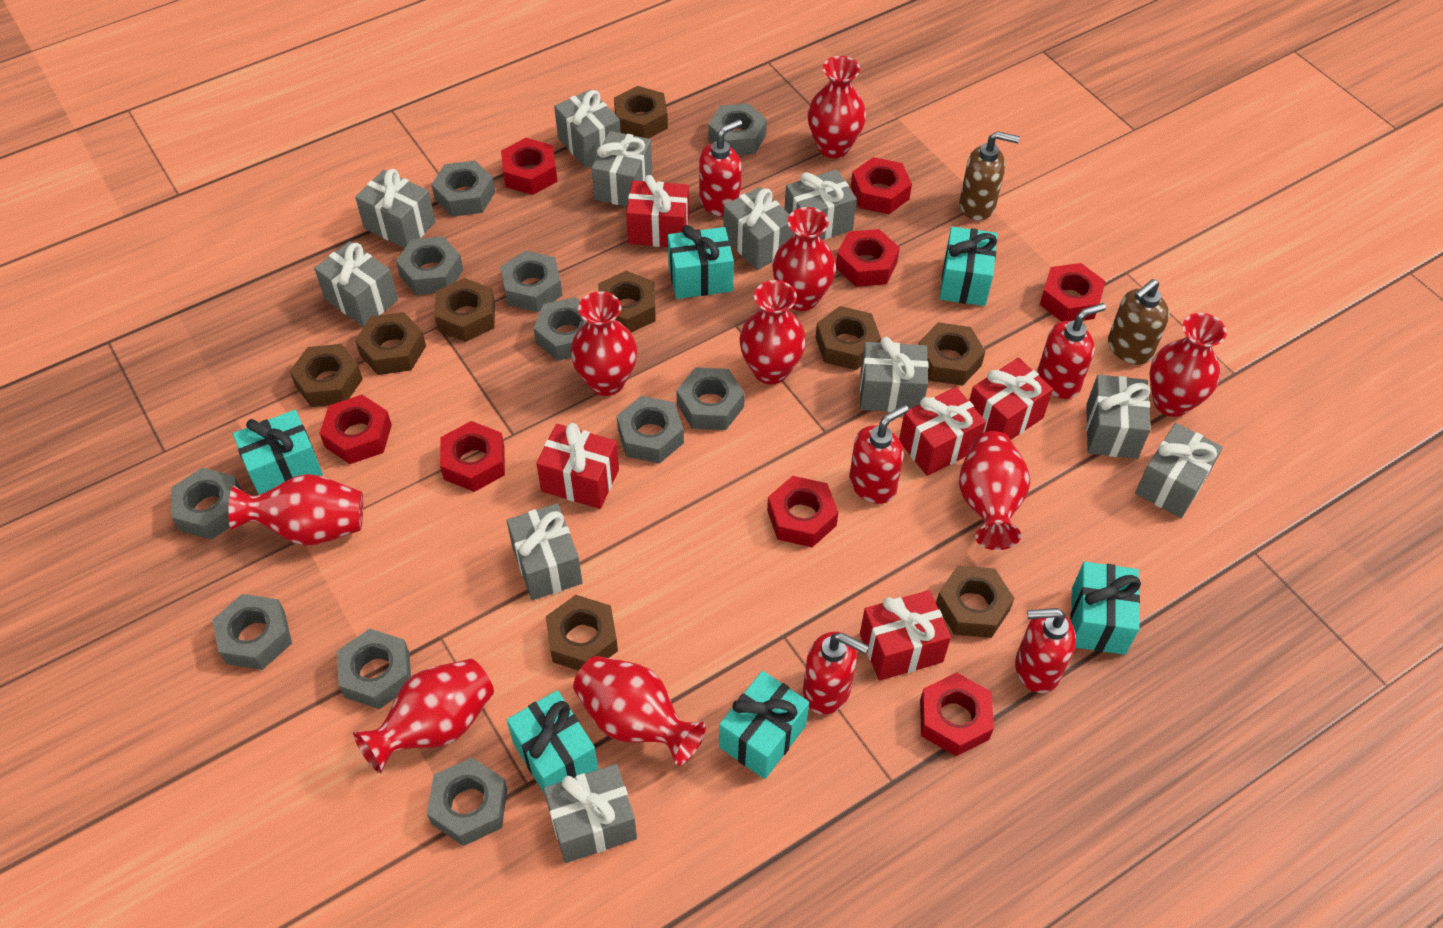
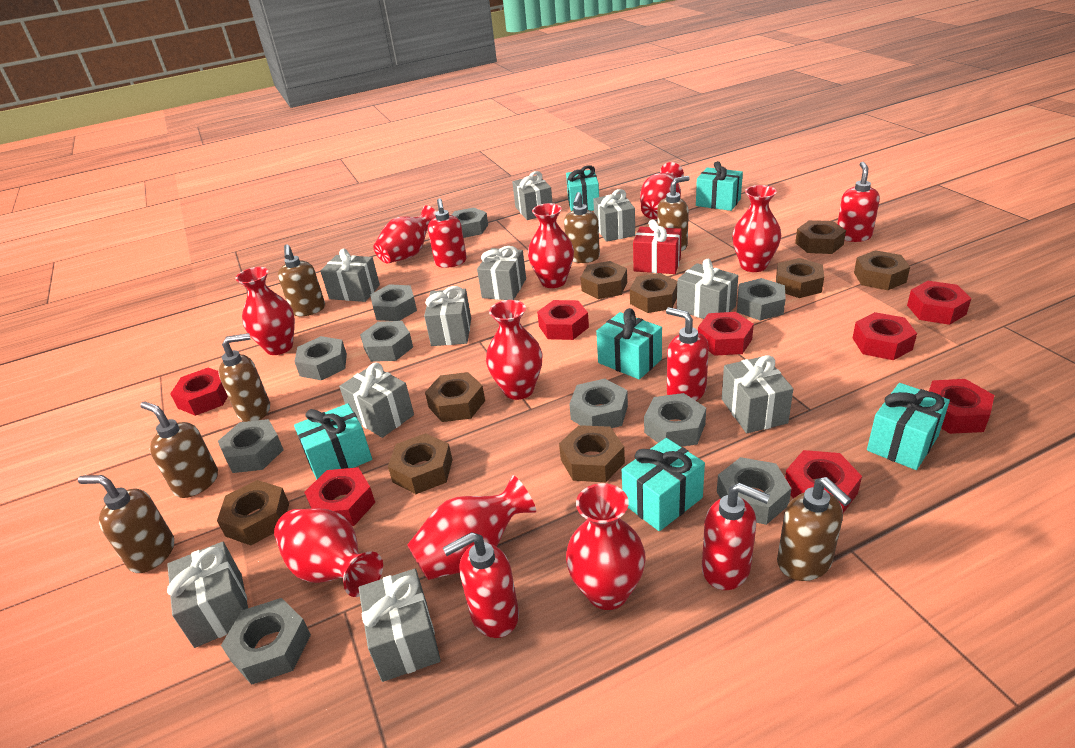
brown soap dispenser: [959,131,1020,220] [1108,279,1169,365] = 2 -> [78,475,174,573] [140,401,218,498] [219,333,270,422] [278,244,325,316] [564,192,600,263] [657,176,690,251] [777,477,852,581] = 7
grey gift: [314,241,398,327] [355,169,436,248] [506,503,583,600] [544,764,637,863] [554,89,621,168] [592,131,652,207] [723,187,794,270] [784,169,857,240] [860,337,929,412] [1086,375,1151,459] [1135,423,1223,518] = 11 -> [167,542,248,648] [320,248,380,302] [339,363,414,438] [359,569,441,682] [424,286,471,346] [477,246,526,300] [512,171,552,220] [593,189,635,242] [677,259,738,319] [722,355,793,433] = 10
grey nut: [171,467,241,540] [212,594,292,670] [337,629,411,709] [396,236,463,295] [427,757,507,846] [431,161,495,217] [500,251,562,312] [533,297,587,361] [617,396,684,464] [676,367,745,430] [708,103,767,155] = 11 -> [218,419,284,473] [221,598,311,685] [294,336,347,380] [360,321,413,362] [370,284,417,321] [452,207,488,238] [569,379,628,428] [644,393,706,447] [717,457,792,525] [737,278,786,320] = 10
red gift: [536,423,619,509] [626,175,689,247] [860,590,951,681] [899,387,986,476] [969,358,1053,439] = 5 -> [633,220,682,274] = 1

